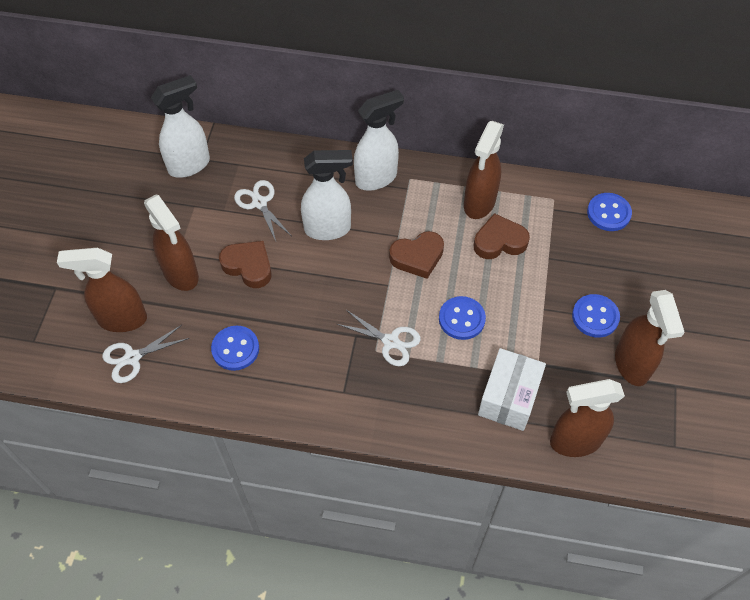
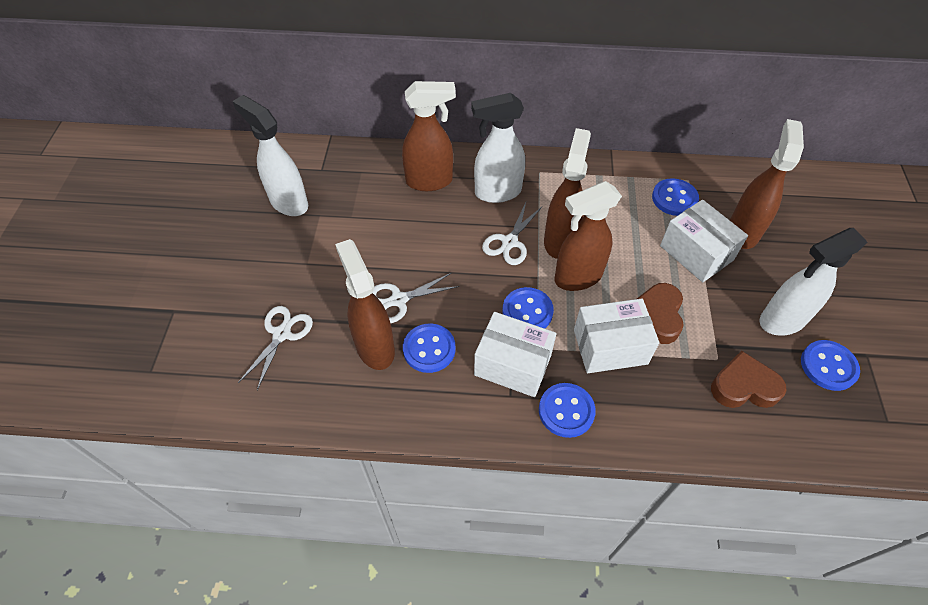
blue button: [211,325,259,371] [439,296,486,340] [572,294,620,338] [587,193,632,231] = 4 -> [403,323,456,373] [503,287,554,329] [539,383,596,438] [652,178,699,216] [801,340,860,391] = 5
brown heart: [219,241,272,288] [389,231,444,279] [474,213,530,259] = 3 -> [637,283,684,344] [711,351,787,408] = 2
white box: [478,348,546,431] = 1 -> [474,312,556,397] [574,298,659,373] [660,200,748,282] = 3

